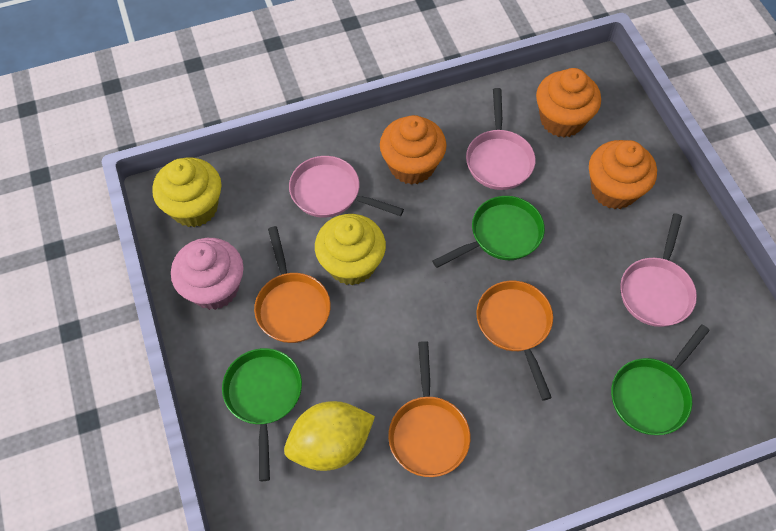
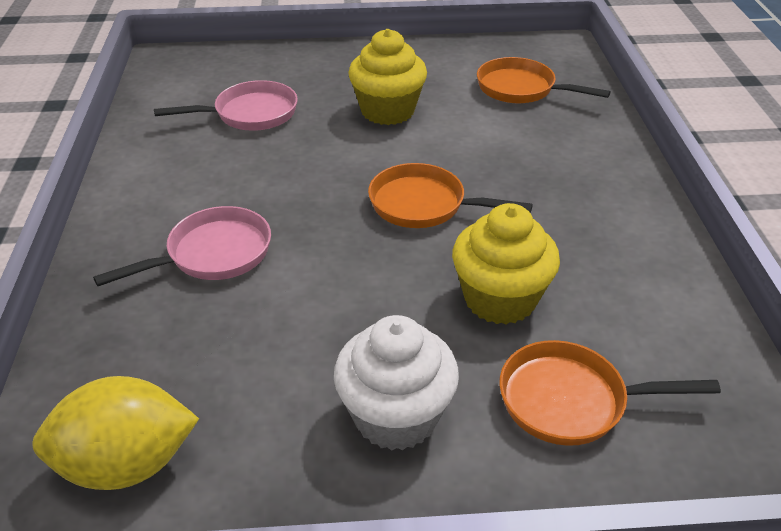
green pan: [222,348,302,481] [432,196,545,268] [611,324,710,435] = 3 -> none = 0
orange cupcake: [380,115,446,185] [536,68,601,137] [589,140,657,209] = 3 -> none = 0
pink cupcake: [171,238,244,310] = 1 -> none = 0
pink pan: [289,156,404,218] [466,88,536,190] [620,213,697,327] = 3 -> [93,206,271,286] [154,80,298,131] = 2
white cupcake: none = 0 -> [334,315,459,451] = 1

